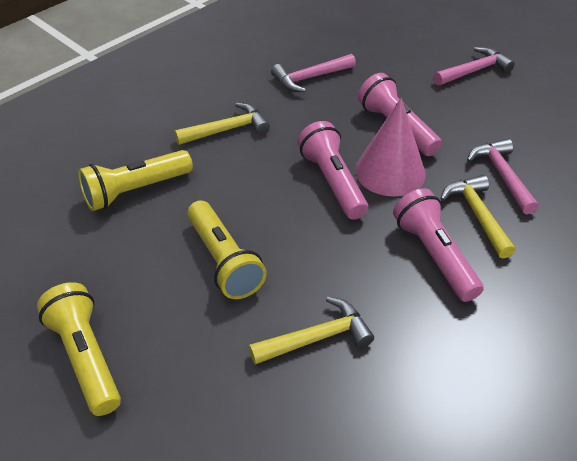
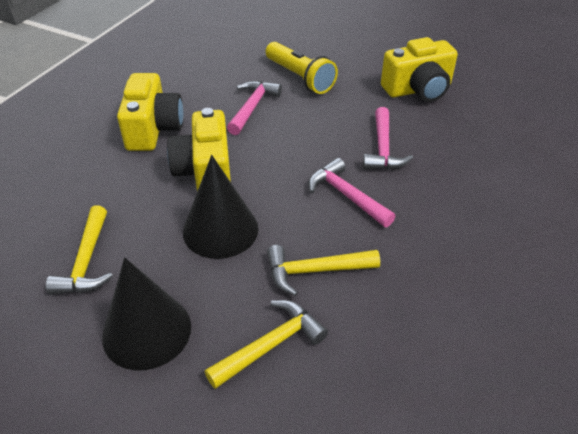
black cone: none = 0 -> [102,257,191,371] [183,155,258,259] = 2
pink cone: [355,98,426,197] = 1 -> none = 0
pink flashlight: [297,121,368,220] [358,73,442,156] [393,188,484,302] = 3 -> none = 0
yellow camera: none = 0 -> [117,73,183,151] [167,108,231,191] [381,37,458,102] = 3
yellow flashlight: [37,282,121,416] [78,150,193,211] [187,200,267,299] = 3 -> [266,42,338,94] = 1

